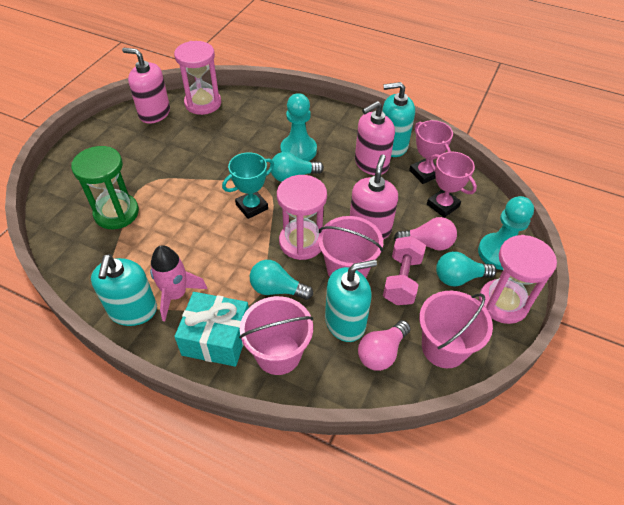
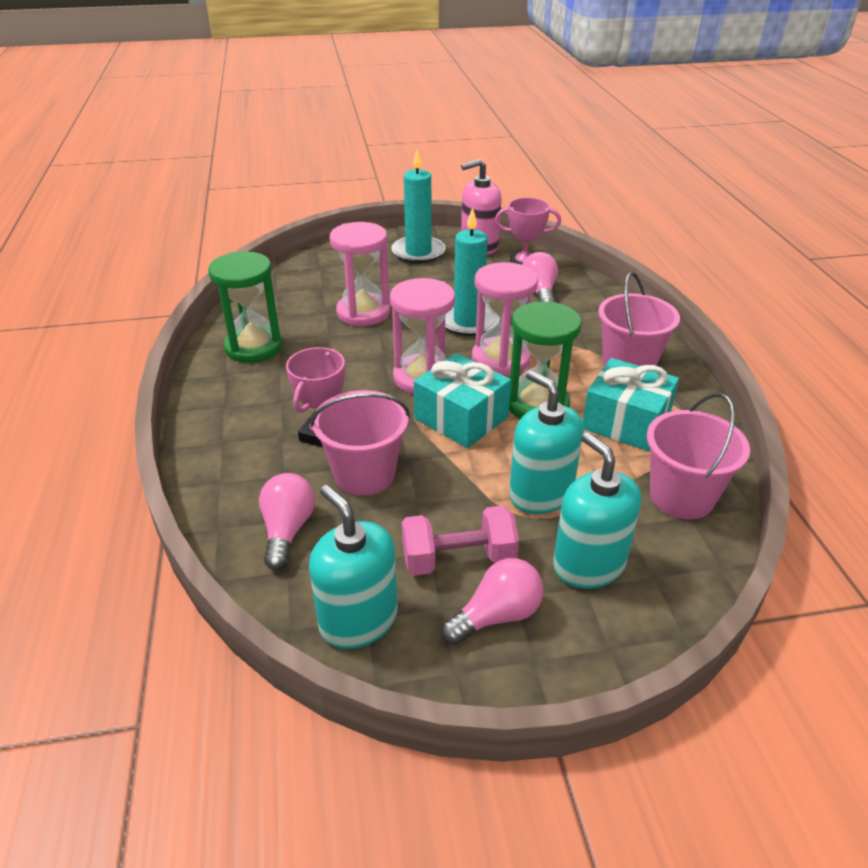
green hourglass: [71,146,139,229] = 1 -> [208,252,283,363] [509,301,581,419] = 2
pink light bulb: [358,320,411,371] [394,217,457,250] = 2 -> [259,473,315,570] [441,558,543,645] [522,252,558,302] = 3
pink rocket: [150,245,207,321] = 1 -> none = 0
pink soap dispenser: [122,48,170,124] [350,155,398,240] [355,101,395,175] = 3 -> [461,159,501,255] = 1
turquoise candle: none = 0 -> [391,149,446,264] [445,207,500,336] = 2
turquoise gift: [174,292,249,367] = 1 -> [414,353,511,448] [583,358,679,451] = 2
turquoise light bulb: [250,260,313,300] [270,152,324,182] [436,252,497,286] = 3 -> none = 0
turquoise pawn: [280,93,317,161] [478,196,534,270] = 2 -> none = 0
turquoise trophy: [222,152,274,219] = 1 -> none = 0

